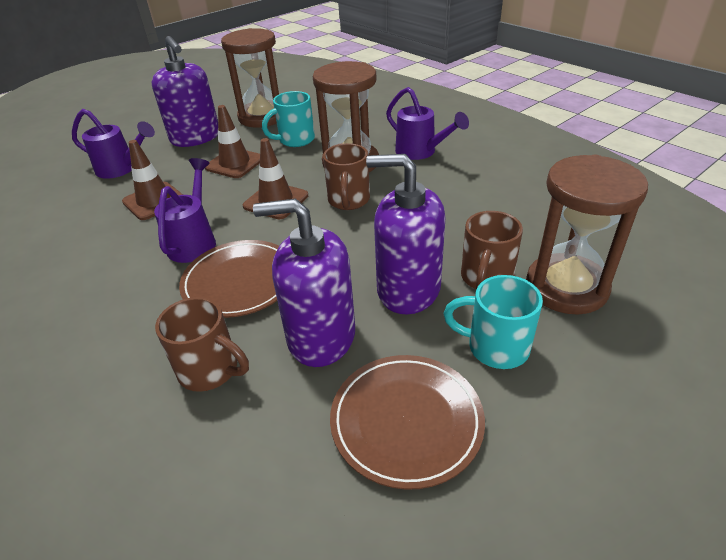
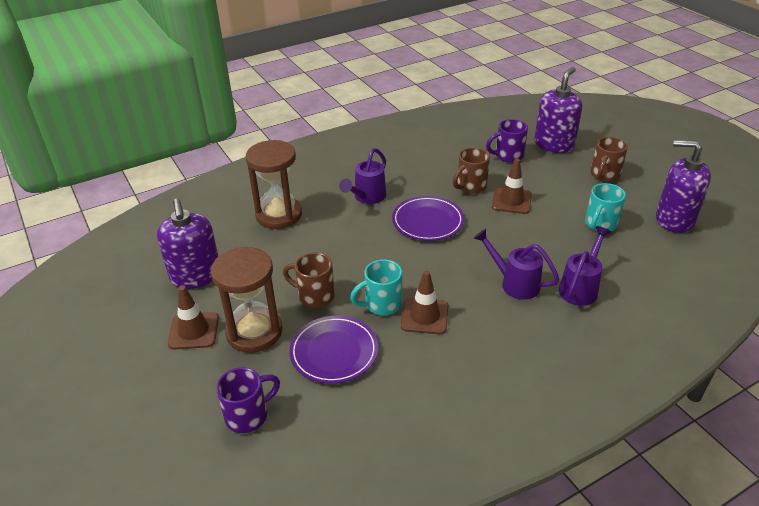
brown hourglass: [221,28,279,127] [313,61,379,172] [526,155,648,314] = 3 -> [211,247,282,353] [246,140,302,229] = 2
brown plate: [179,240,279,318] [330,355,485,490] = 2 -> none = 0
purple mug: none = 0 -> [216,367,280,433] [486,119,528,163] = 2
purple plate: none = 0 -> [289,316,378,384] [392,196,464,241] = 2

